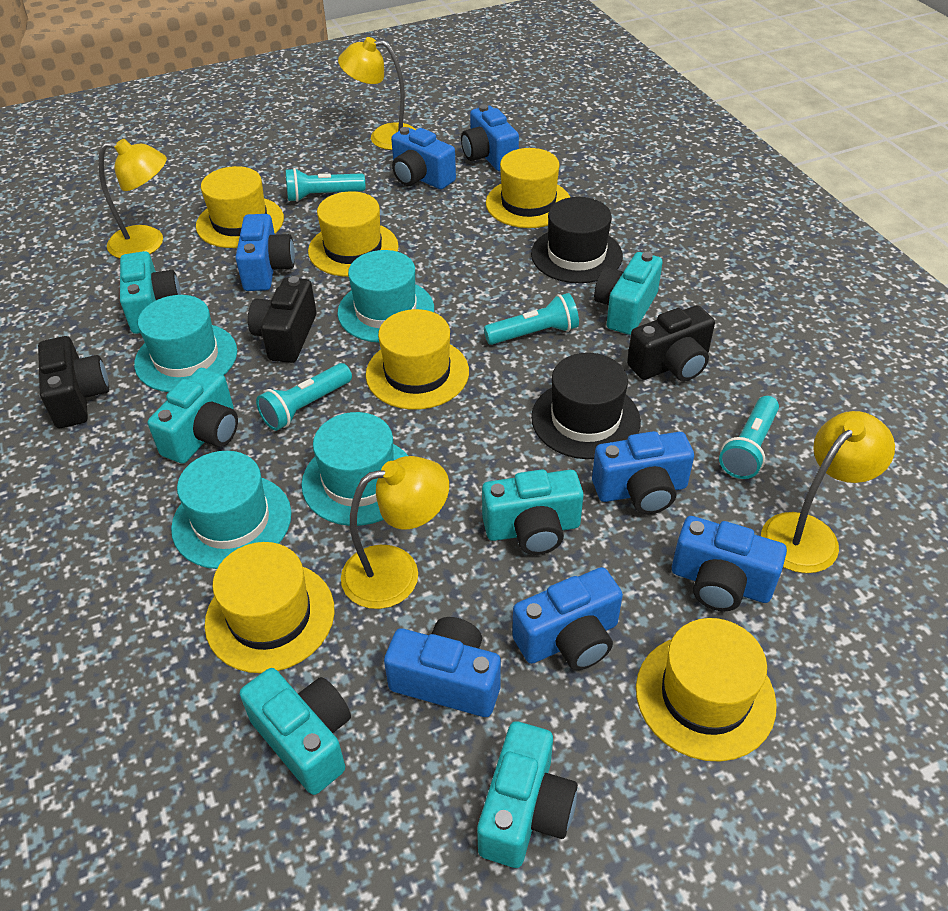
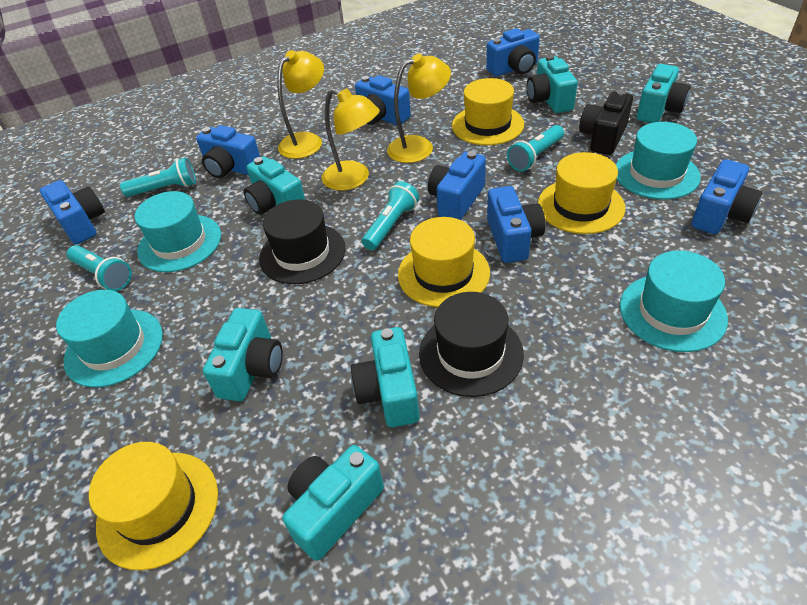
black camera: [38,336,109,428] [248,276,317,363] [627,305,715,381] = 3 -> [579,90,633,155] = 1
yellow hat: [196,166,284,248] [205,542,335,673] [308,192,399,277] [366,309,469,410] [486,148,570,228] [636,618,777,762] = 6 -> [89,442,218,570] [398,217,490,307] [452,78,524,145] [538,152,625,234] = 4
yellow lamp: [98,139,167,258] [338,37,416,150] [341,456,449,609] [761,411,895,573] = 4 -> [277,50,324,159] [322,88,380,191] [387,54,451,163] = 3

